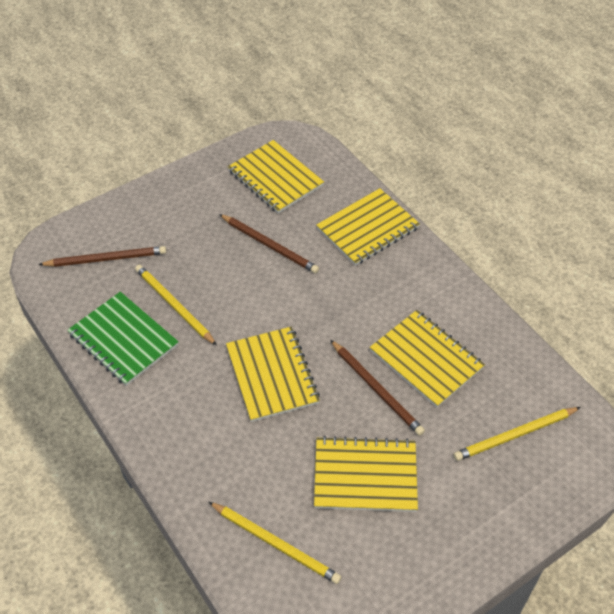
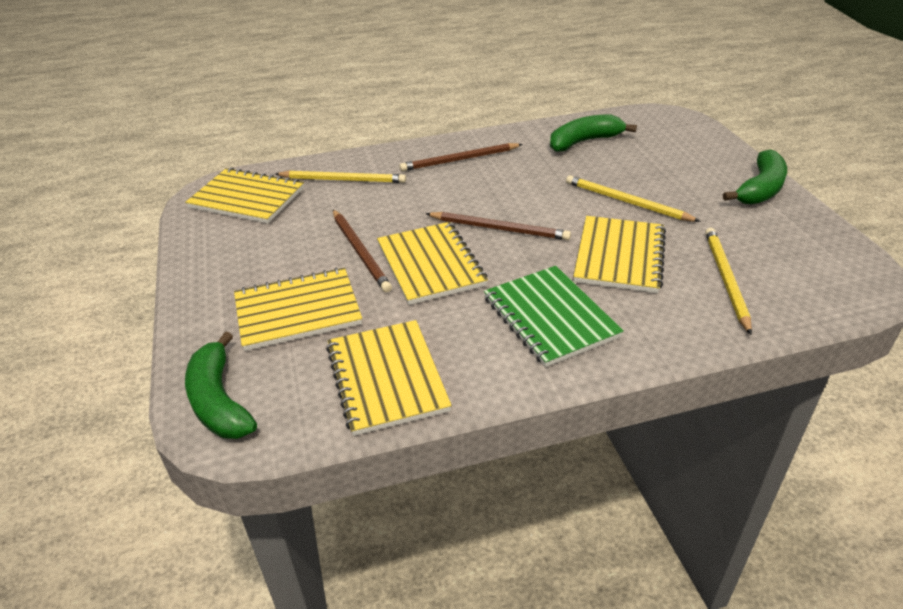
green banana: none = 0 -> [185,331,257,439] [550,114,637,152] [723,149,787,205] = 3

